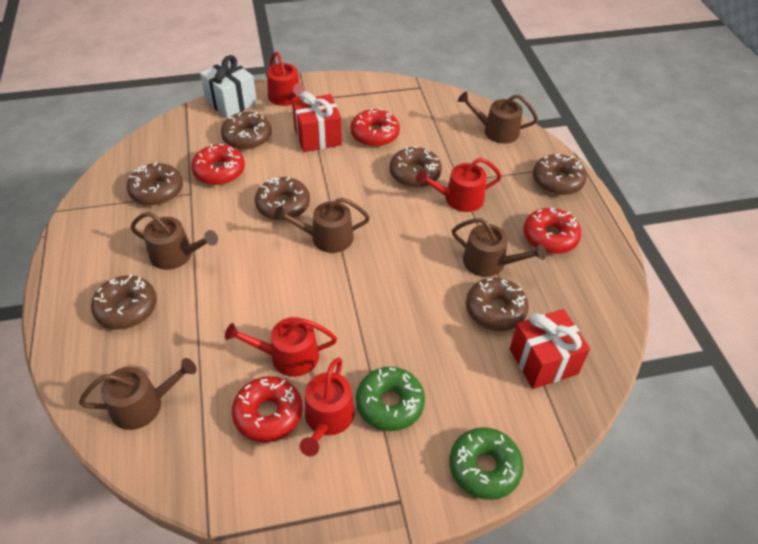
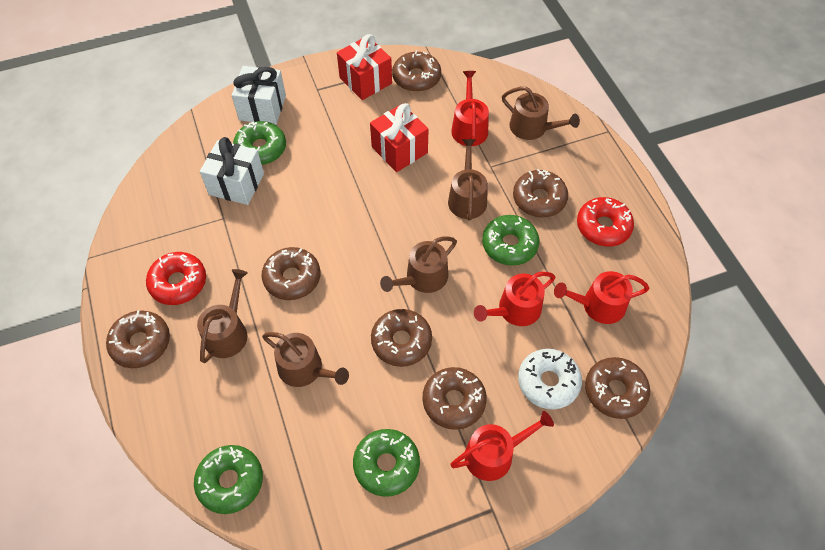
green donut: [356,367,425,431] [449,427,524,500] = 2 -> [194,445,263,514] [233,121,286,165] [353,429,420,497] [482,215,539,266] = 4
red donut: [191,144,245,185] [232,376,303,442] [350,108,400,147] [524,208,581,254] = 4 -> [146,252,206,305] [577,197,634,246] = 2
white donut: none = 0 -> [518,349,582,410] = 1
white gift: [200,55,257,118] = 1 -> [200,137,264,205] [232,66,286,125] = 2

